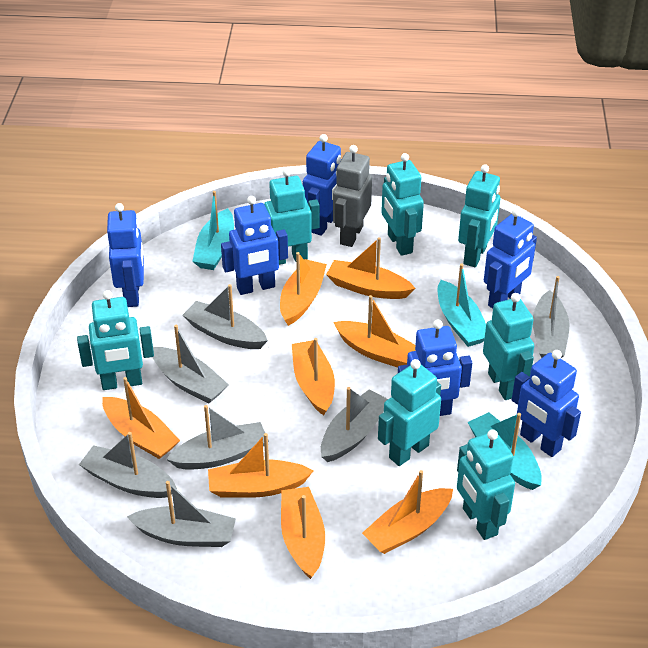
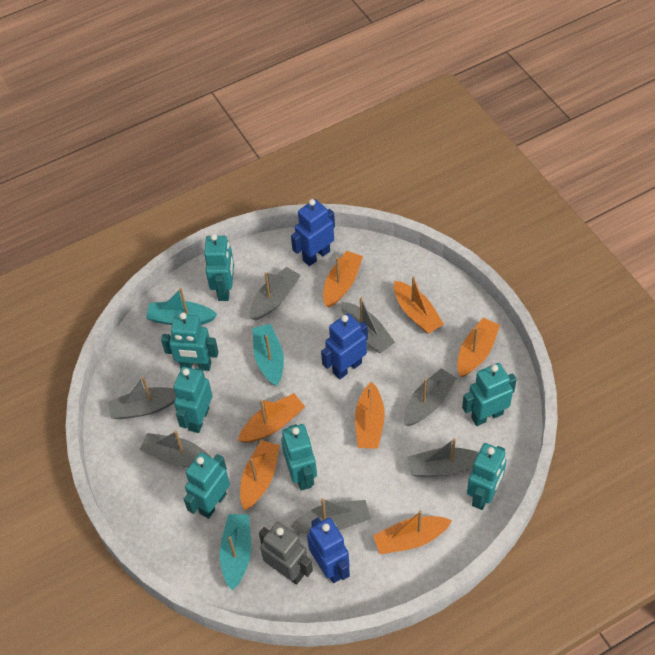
blue robot: [107,203,144,307] [221,196,288,295] [303,134,341,236] [398,320,472,416] [484,208,537,308] [512,350,581,457] = 6 -> [291,199,335,266] [307,518,350,583] [321,313,368,380] = 3
orange boat: [102,377,180,459] [208,433,313,498] [280,252,327,326] [281,487,325,579] [292,338,335,415] [326,237,415,299] [333,295,416,368] [362,470,453,554] = 8 -> [238,393,305,443] [240,440,280,510] [323,251,363,308] [355,382,385,449] [373,511,452,554] [394,276,444,334] [457,318,500,377] = 7

